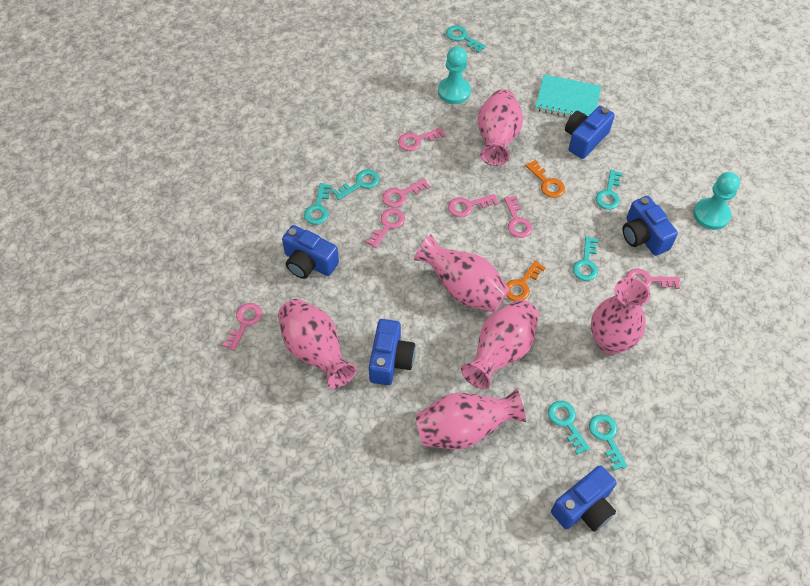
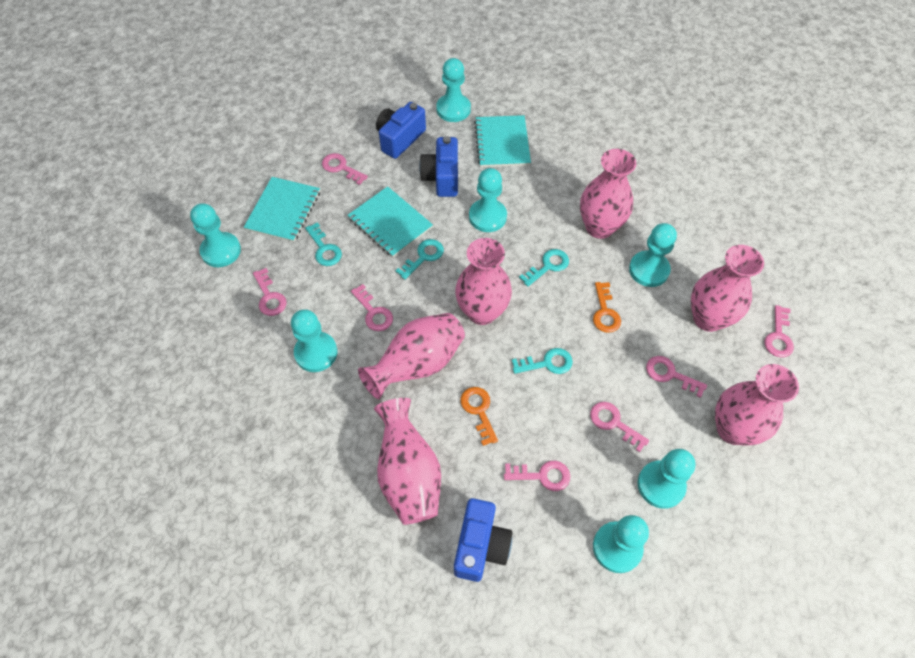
blue camera: [282,225,339,279] [369,319,415,385] [551,465,616,532] [565,106,615,159] [623,196,678,256] = 5 -> [376,102,426,159] [419,136,458,197] [454,498,512,582] = 3
turquoise key: [304,183,332,225] [332,169,380,200] [446,25,486,53] [548,401,590,455] [573,236,598,281] [589,414,628,471] [596,170,622,210] = 7 -> [305,222,342,266] [395,239,444,280] [512,348,573,374] [519,249,569,287] = 4
turquoise notebook: [535,75,601,117] = 1 -> [244,177,320,242] [347,186,433,257] [474,115,531,167] = 3
turquoise pawn: [438,46,471,104] [693,172,740,230] = 2 -> [190,203,241,267] [291,309,337,372] [436,58,471,122] [469,168,507,232] [593,515,649,573] [629,223,677,287] [637,449,695,509] = 7

